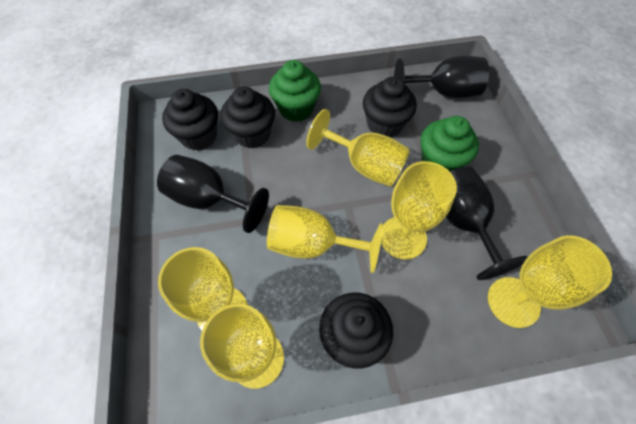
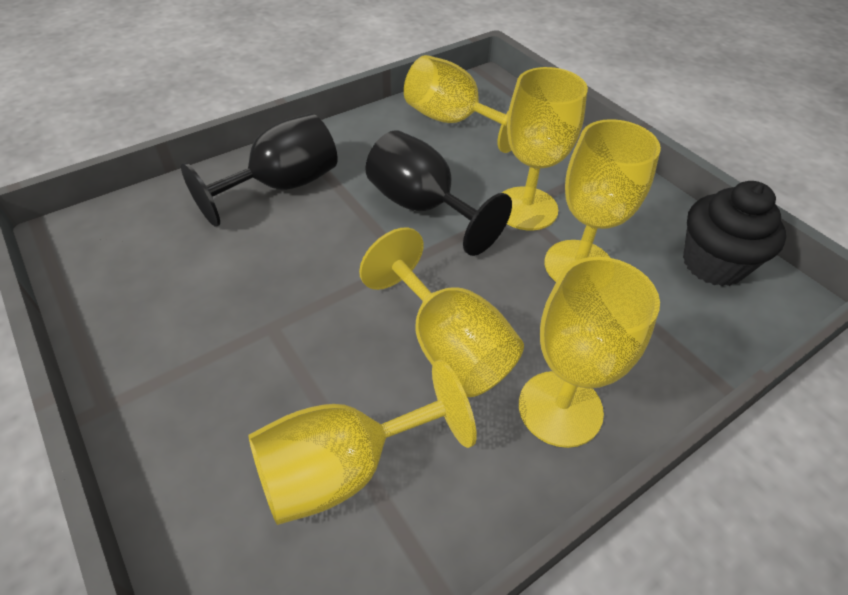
black cupcake: [162,89,218,151] [220,87,275,148] [319,292,393,369] [363,76,417,138] = 4 -> [683,181,786,286] = 1
black goblet: [157,155,269,233] [394,56,489,98] [446,166,528,280] = 3 -> [181,113,338,227] [365,130,512,256] = 2
green cupcake: [269,60,321,122] [420,116,479,171] = 2 -> none = 0

